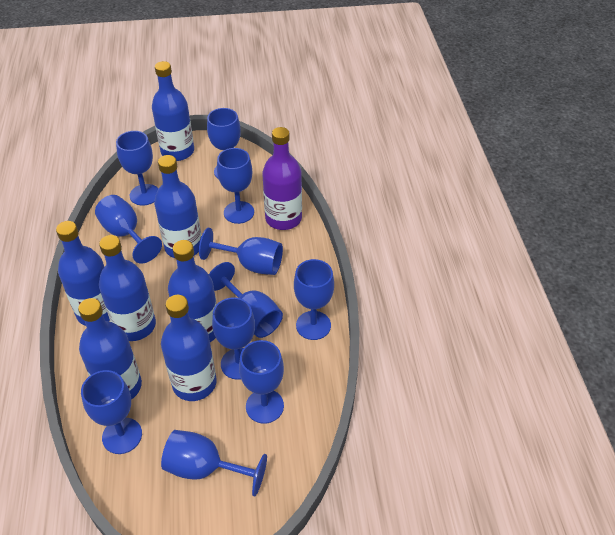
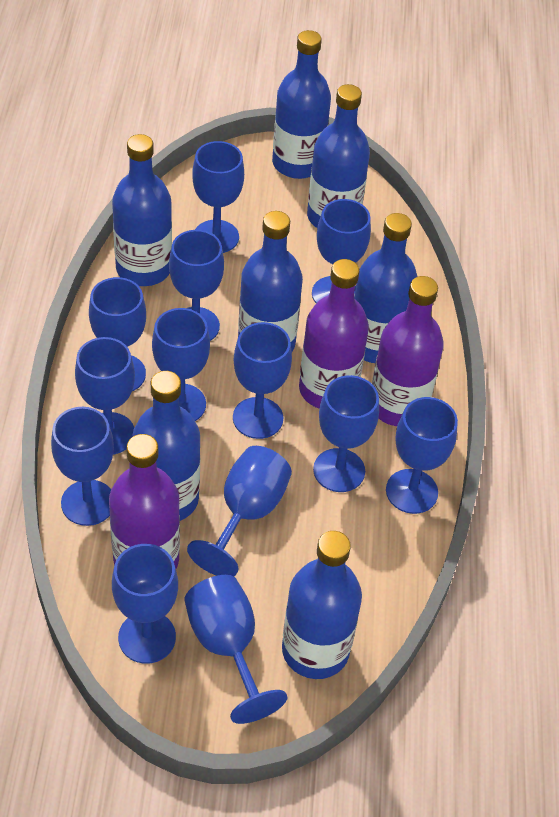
blue goblet: [81,370,142,454] [95,195,162,264] [116,131,158,206] [161,430,267,496] [199,228,283,275] [207,108,241,178] [209,262,283,338] [212,297,255,380] [217,148,254,224] [239,340,284,424] [294,259,334,340] = 11 -> [51,407,114,526] [75,337,135,455] [89,277,146,391] [112,544,178,664] [152,308,210,421] [169,230,224,341] [184,575,288,724] [187,446,292,576] [192,141,244,253] [233,322,292,439] [312,199,371,303] [313,375,379,492] [386,397,458,514] = 13
purple bottle: [262,127,302,230] = 1 -> [109,434,180,568] [299,259,369,409] [372,276,444,426] = 3

